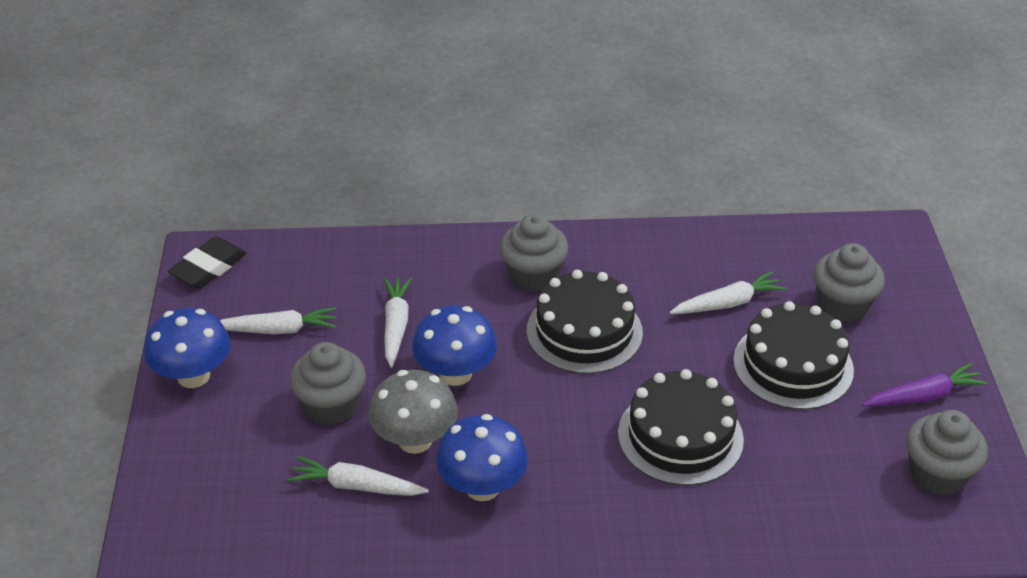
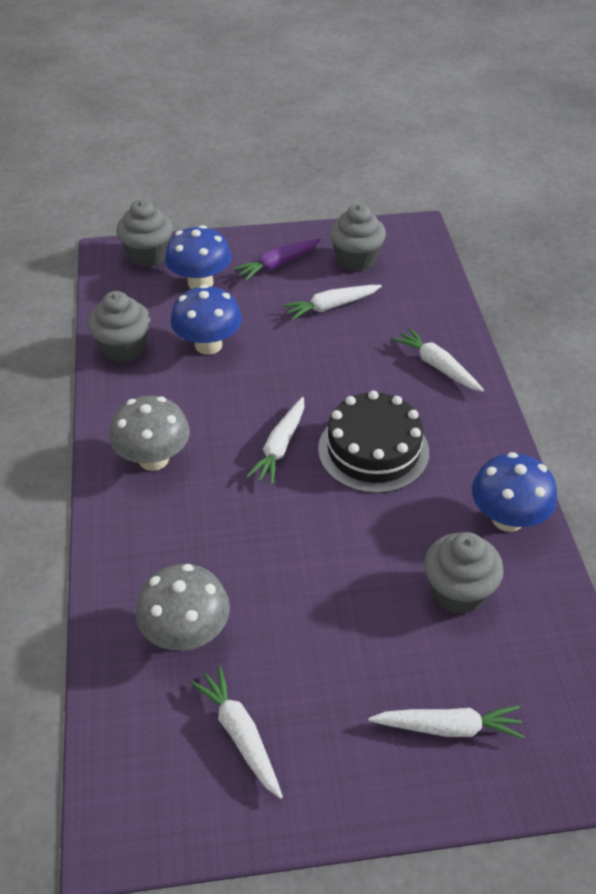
black cake: [527,270,643,374] [618,369,744,485] [733,301,854,410] = 3 -> [318,391,429,493] = 1
black eraser: [168,237,247,289] = 1 -> none = 0
grey mushroom: [368,370,458,454] = 1 -> [109,396,190,471] [136,564,230,651] = 2
white carrot: [220,307,337,334] [288,456,429,496] [384,277,412,368] [670,271,787,314] = 4 -> [190,666,283,799] [246,397,304,485] [282,285,382,320] [368,705,525,739] [393,328,484,392] = 5

